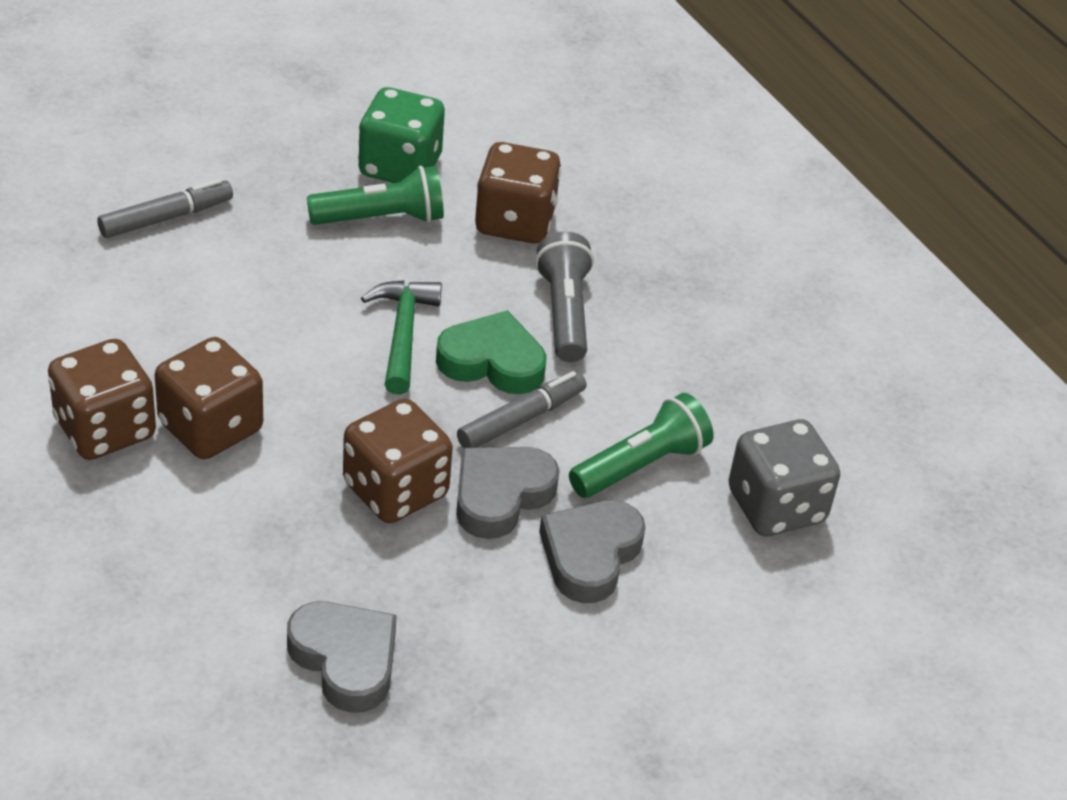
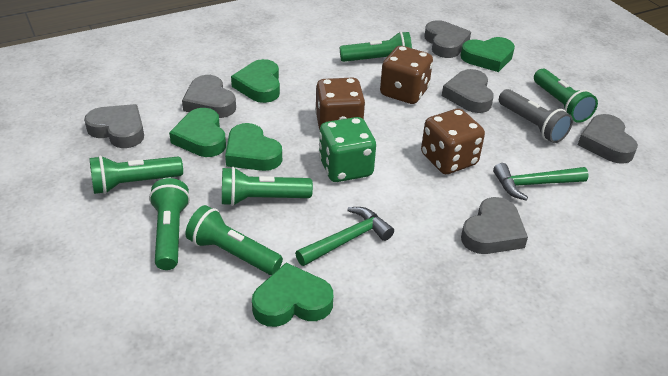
brown dice: [48,339,156,460] [155,337,263,459] [343,398,453,523] [475,142,561,244] = 4 -> [315,78,365,130] [380,46,433,104] [421,109,485,174] = 3
green flashlight: [307,165,444,225] [569,393,713,498] = 2 -> [89,155,183,194] [149,178,190,270] [186,205,283,275] [222,167,313,206] [340,31,412,62] [534,69,598,123] = 6
green hammer: [361,280,442,395] = 1 -> [295,207,394,266] [493,163,589,200] = 2
green heart: [436,310,547,394] = 1 -> [169,108,226,157] [225,123,282,171] [231,59,280,103] [252,263,333,327] [460,37,515,72] = 5
grey dice: [728,419,840,536] = 1 -> none = 0
grey heart: [287,601,397,713] [456,447,560,539] [539,500,646,603] = 3 -> [84,104,144,148] [182,75,236,118] [424,20,471,58] [442,69,494,113] [461,197,528,254] [578,114,638,164] = 6
grey marker: [98,179,233,238] [457,371,587,448] = 2 -> none = 0

